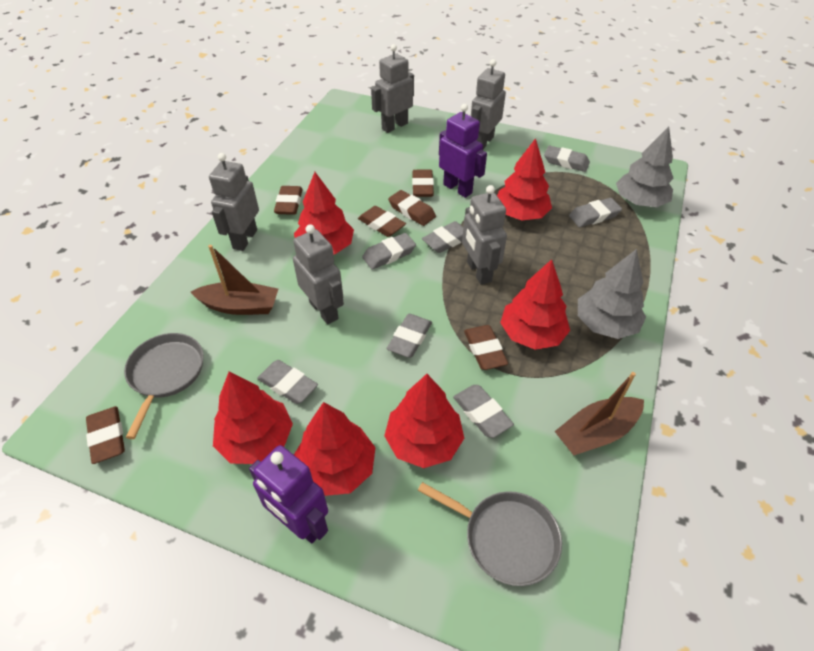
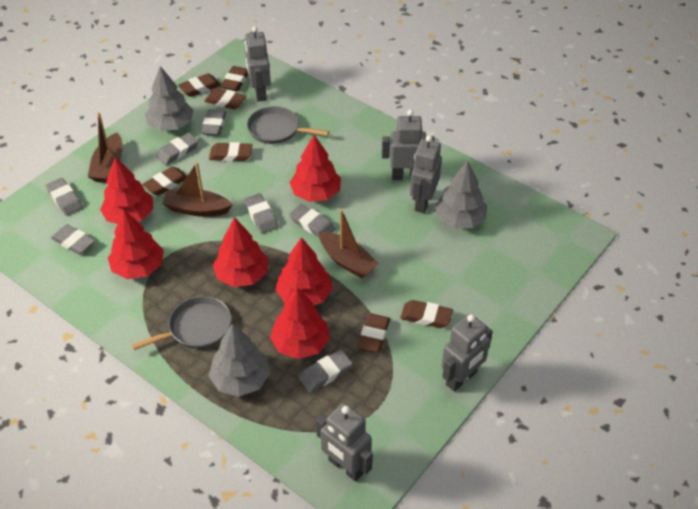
brown boat: [191,245,278,315] [555,372,644,455] = 2 -> [88,112,123,183] [162,162,233,217] [319,209,379,279] = 3
brown eraser: [86,406,125,464] [274,186,303,215] [358,206,406,237] [388,190,436,226] [412,170,434,197] [464,325,508,370] = 6 -> [142,166,187,196] [178,73,221,97] [204,88,246,110] [209,142,252,161] [220,66,248,91] [358,313,390,352] [400,300,453,328] = 7
grey tree: [578,249,646,339] [616,126,674,207] = 2 -> [145,66,194,131] [209,324,270,397] [434,160,487,228] = 3
purple robot: [249,445,328,543] [439,104,487,198] = 2 -> none = 0

